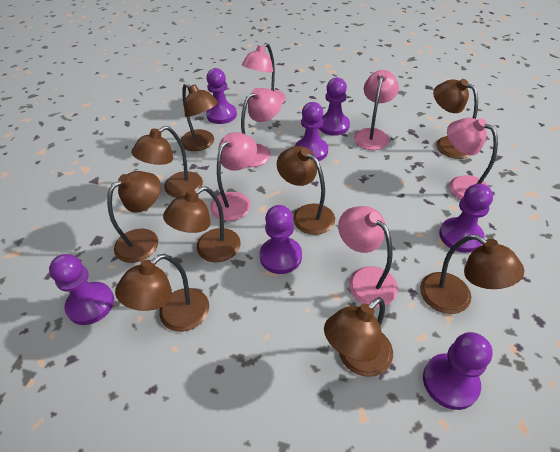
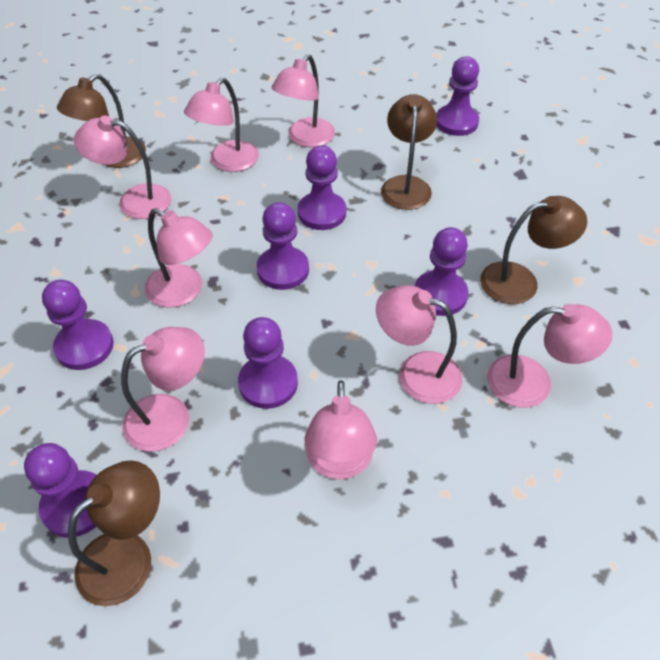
brown lamp: [107,171,161,263] [115,254,209,332] [131,126,203,198] [163,186,240,263] [180,83,218,151] [277,146,335,235] [324,297,393,377] [420,234,524,314] [433,79,478,159] = 9 -> [57,74,146,168] [68,460,160,606] [381,94,437,210] [480,196,587,304] = 4
pink lamp: [210,132,257,221] [241,88,282,167] [242,43,286,104] [338,206,398,307] [354,70,399,150] [447,118,498,200] = 6 -> [74,115,171,219] [121,327,205,452] [145,208,213,308] [184,78,259,172] [272,54,335,147] [304,380,377,479] [376,285,463,404] [487,304,613,408] = 8

